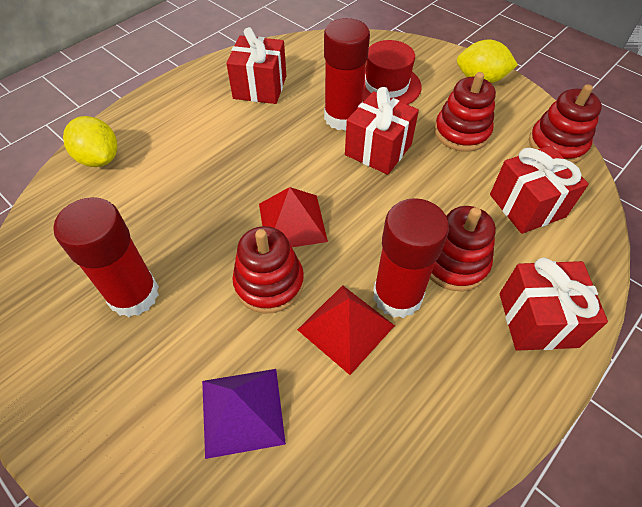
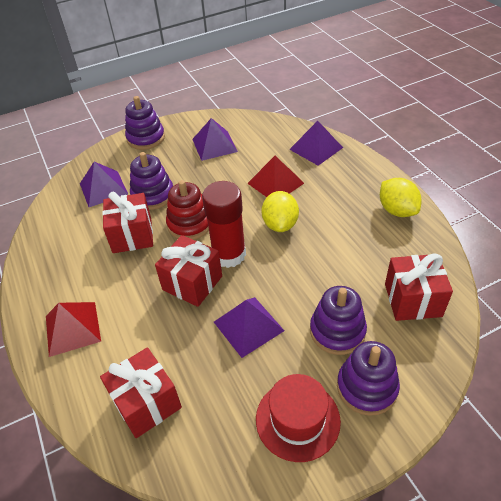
purple pyramid: [202,369,286,459] = 1 -> [80,162,128,207] [192,118,238,161] [214,297,284,358] [289,121,343,166] = 4
purple stacking toy: none = 0 -> [125,96,165,150] [130,152,173,210] [310,286,367,355] [337,341,400,416] = 4
red glue stick: [54,197,159,317] [324,18,370,131] [373,198,449,318] = 3 -> [202,181,246,268] = 1
red stacking toy: [232,226,304,313] [430,206,496,291] [434,72,496,152] [529,84,602,163] = 4 -> [166,180,209,240] = 1

